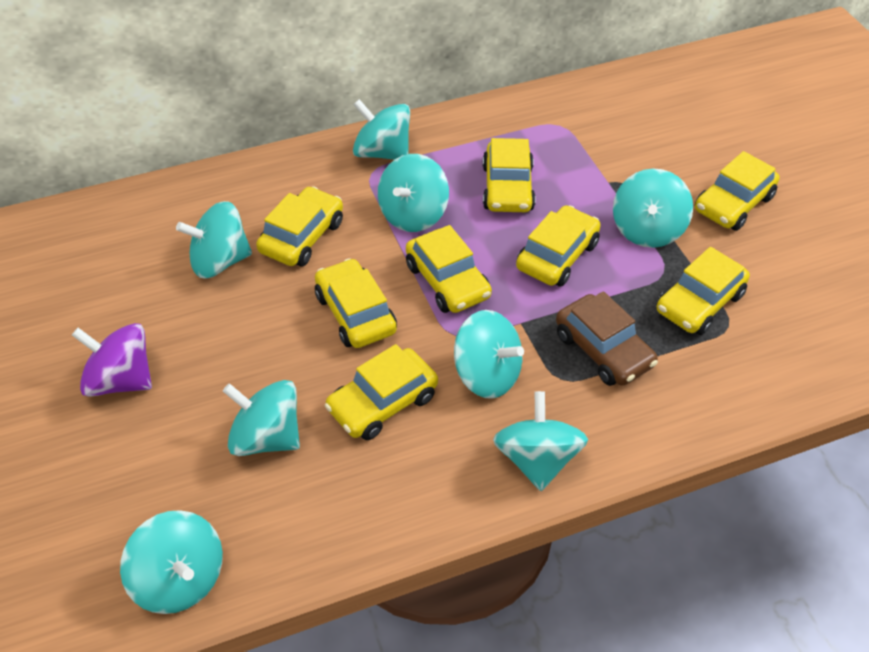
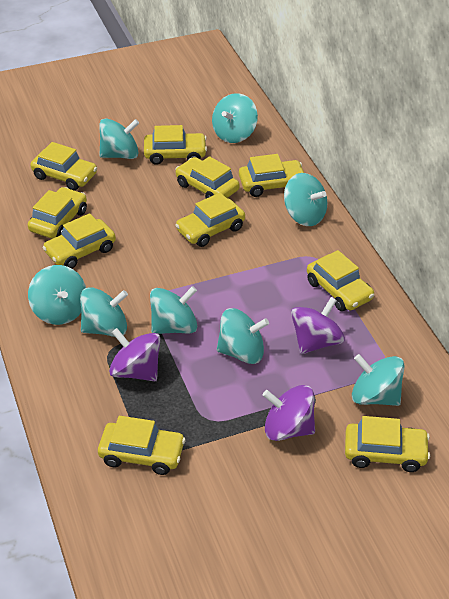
brown car: [556,291,658,386] = 1 -> none = 0
purple spinning top: [72,323,152,397] = 1 -> [109,328,160,381] [263,385,315,441] [291,297,345,354] = 3
yellow car: [256,186,343,266] [315,258,397,348] [325,344,438,440] [406,225,492,313] [483,138,536,212] [516,205,601,287] [657,247,750,335] [695,151,779,231] = 8 -> [28,187,87,238] [30,142,97,191] [43,213,116,269] [98,416,186,475] [144,125,207,165] [175,156,239,198] [175,193,245,247] [239,154,304,197] [307,250,374,312] [345,416,430,472] = 10

